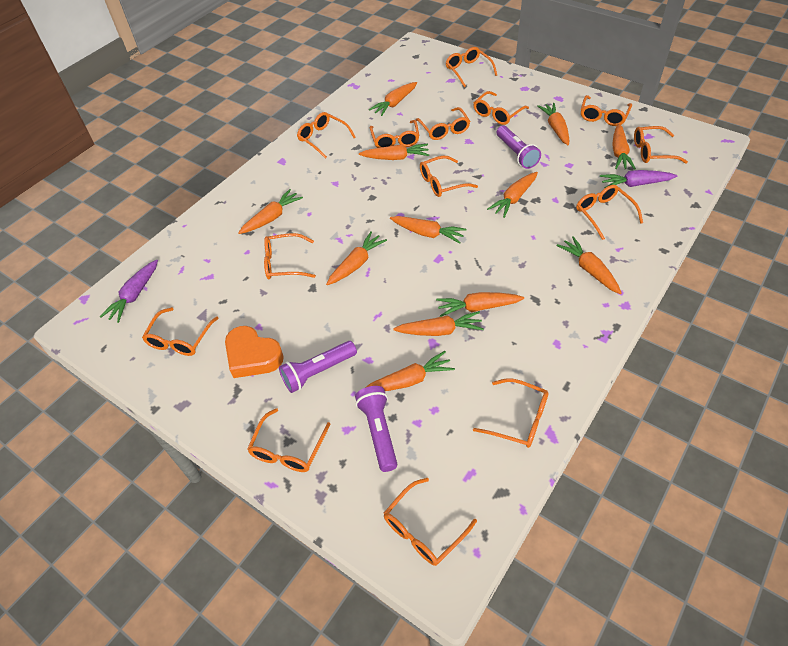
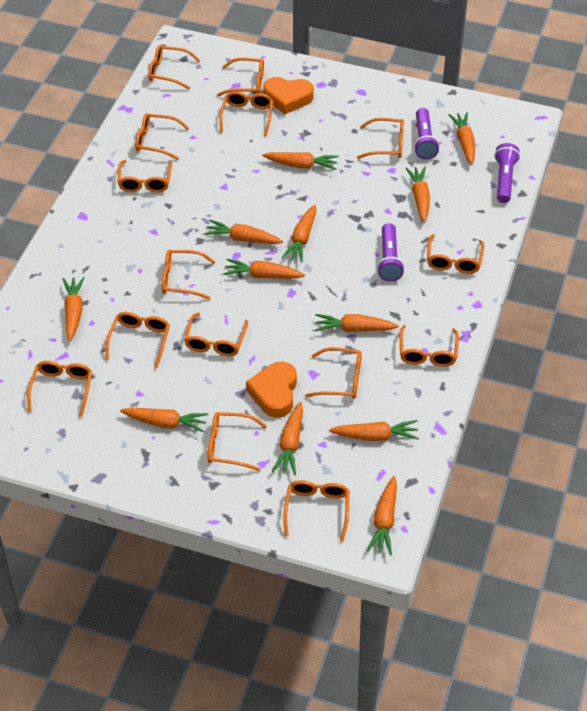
orange glasses: [142,307,218,356] [247,408,330,472] [264,233,316,280] [297,112,356,159] [370,120,419,148] [384,478,477,566] [416,107,470,140] [420,155,478,197] [445,47,497,87] [473,378,549,448] [474,91,529,125] [576,185,643,240] [581,95,632,126] [634,126,688,164] = 14 -> [27,361,92,417] [105,312,170,368] [117,160,172,193] [135,113,189,160] [148,45,200,89] [162,250,215,300] [184,312,248,356] [208,412,267,471] [217,58,264,96] [219,91,273,136] [283,480,349,541] [305,347,362,399] [357,118,404,159] [400,325,459,367] [427,234,484,274] = 15
orange heart: [225,326,284,378] = 1 -> [246,362,297,418] [263,77,314,114] = 2
purple carrot: [100,260,158,323] [600,170,677,188] = 2 -> none = 0

